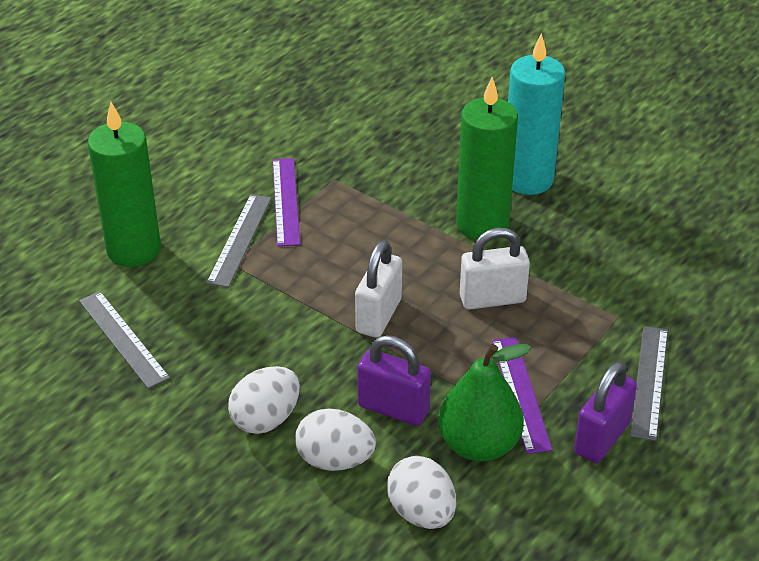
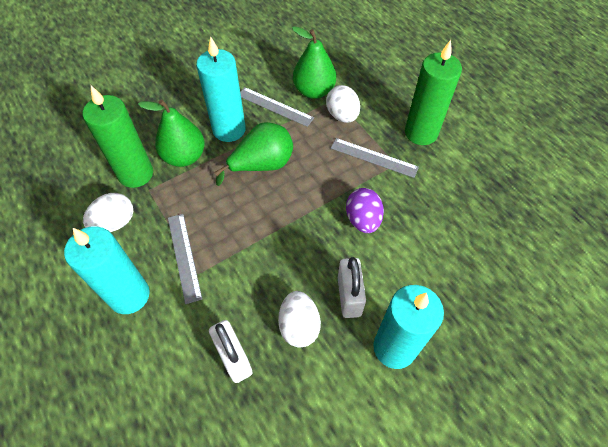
green pear: [438,344,531,462] = 1 -> [138,99,205,167] [214,122,293,186] [292,26,336,99] = 3
purple egg: none = 0 -> [346,188,384,233] = 1
purple padlock: [357,335,431,426] [574,361,637,463] = 2 -> none = 0
purple ruler: [273,158,300,246] [492,337,552,454] = 2 -> none = 0
turquoise candle: [508,33,565,195] = 1 -> [64,226,150,314] [196,36,246,142] [373,285,444,369] = 3

